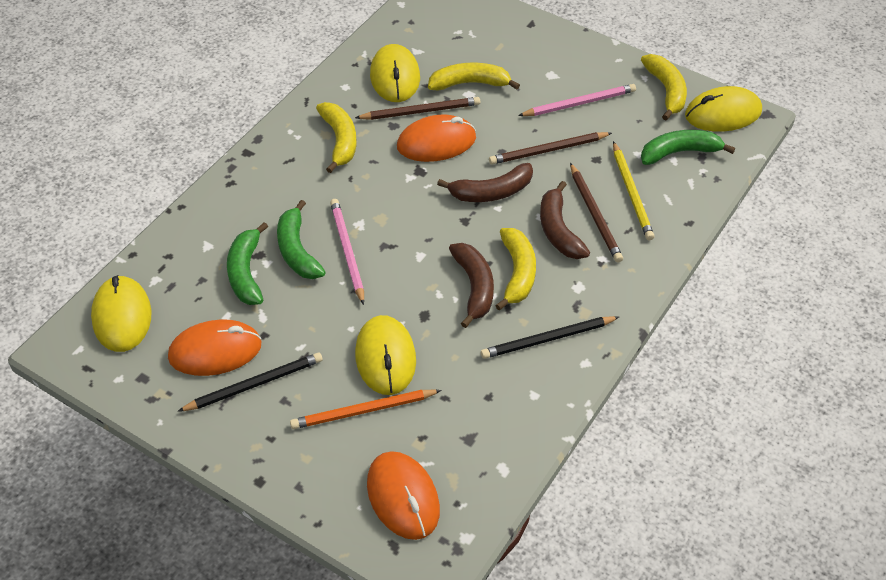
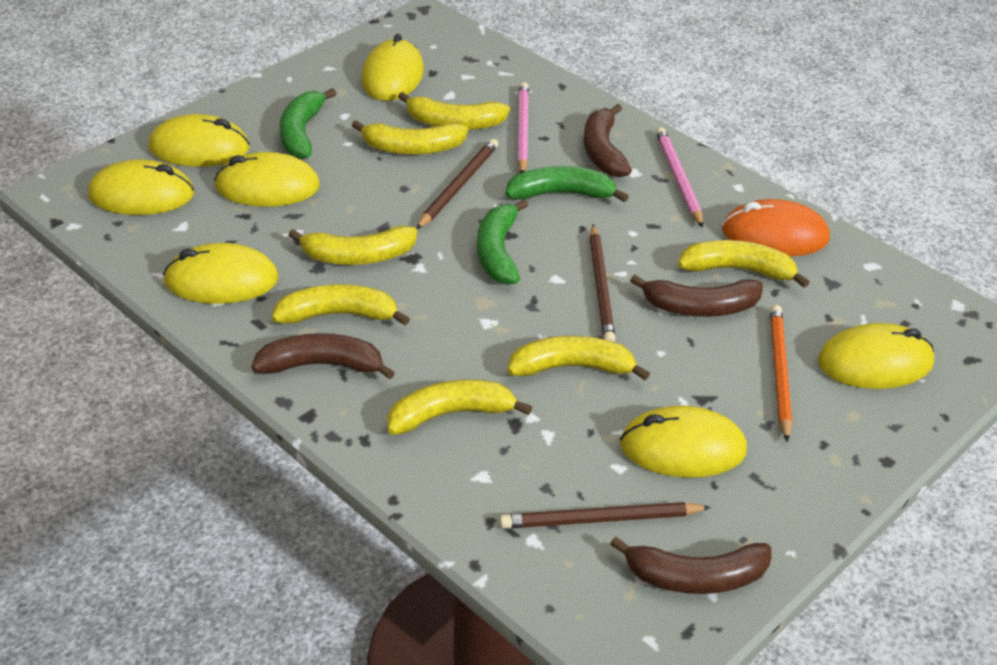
black pencil: [177,353,323,412] [481,316,619,359] = 2 -> none = 0
brown banana: [437,163,533,202] [449,243,494,328] [540,181,590,259] = 3 -> [252,333,395,380] [584,104,632,177] [610,536,771,594] [630,275,763,317] = 4
orange mouse: [168,319,261,376] [367,451,440,540] [397,115,476,162] = 3 -> [722,199,830,256] = 1
yellow banana: [316,102,356,173] [428,63,520,91] [495,228,536,310] [641,54,687,120] = 4 -> [272,284,410,325] [288,226,417,265] [352,120,468,155] [387,379,532,435] [398,92,510,130] [508,336,650,380] [678,240,810,288] = 7
yellow mouse: [91,275,152,352] [355,315,416,395] [370,44,420,102] [685,86,762,132] = 4 -> [88,160,194,215] [149,114,250,167] [163,243,279,304] [214,152,320,207] [361,34,424,101] [620,406,747,478] [818,323,934,389] = 7
yellow pencil: [613,141,655,240] = 1 -> none = 0

